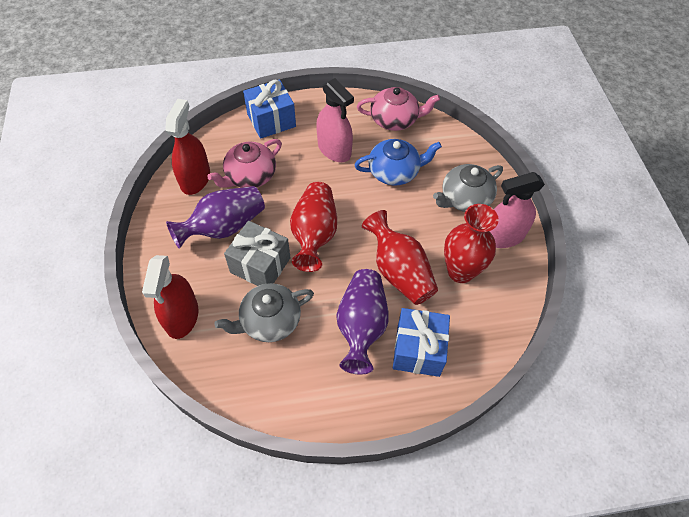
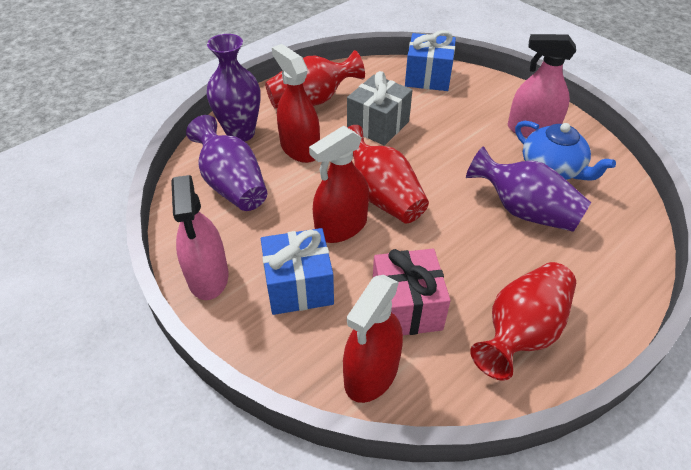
grey teapot: [214,283,314,342] [433,164,503,212] = 2 -> none = 0
pink gift: none = 0 -> [373,249,451,335] = 1
pink teapot: [207,139,282,188] [357,87,440,131] = 2 -> none = 0
purple vase: [166,186,265,249] [337,269,389,375] = 2 -> [186,115,267,211] [207,34,261,142] [466,146,591,232] = 3
red spray bottle: [142,255,198,339] [165,99,210,195] = 2 -> [272,44,320,163] [309,126,369,243] [343,275,403,403] = 3

